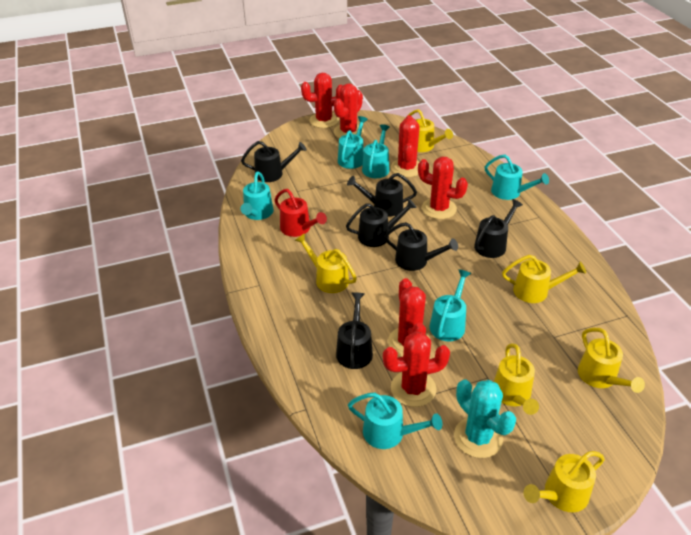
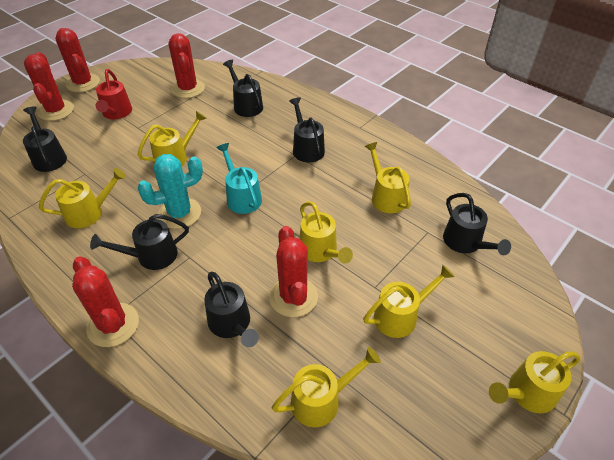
red cactus: [301,73,343,128] [334,83,364,138] [383,331,450,407] [388,278,430,357] [391,115,420,177] [418,157,468,219] = 6 -> [24,52,74,121] [56,28,100,92] [72,257,139,347] [169,33,205,98] [269,226,318,317] = 5
turquoise watering can: [241,171,274,220] [338,116,368,169] [348,393,442,449] [362,124,390,178] [430,269,471,342] [485,154,549,200] = 6 -> [216,143,262,214] = 1
yellow watering can: [294,233,357,293] [406,109,453,152] [494,343,539,415] [502,255,586,303] [523,451,605,512] [578,328,645,393] = 6 -> [39,168,126,228] [138,111,207,166] [272,347,381,428] [299,201,353,264] [363,265,455,338] [365,142,411,213] [489,351,580,413] = 7

